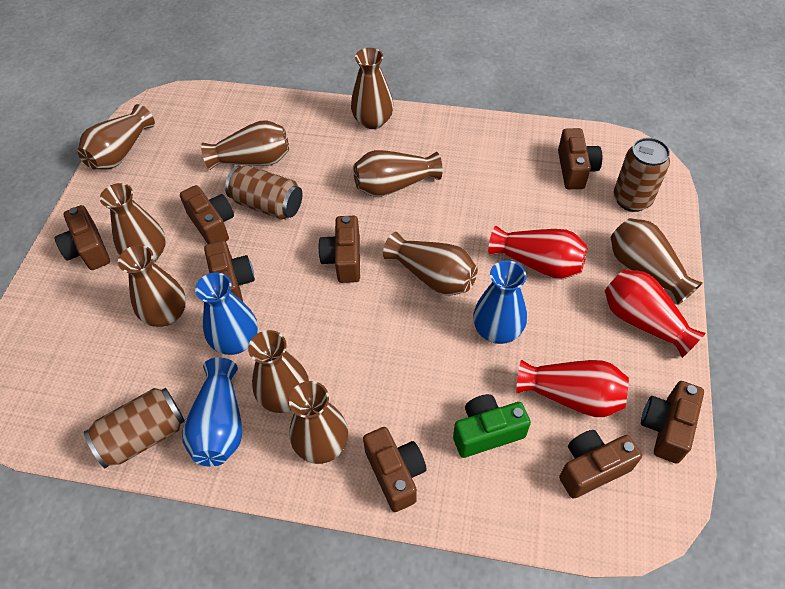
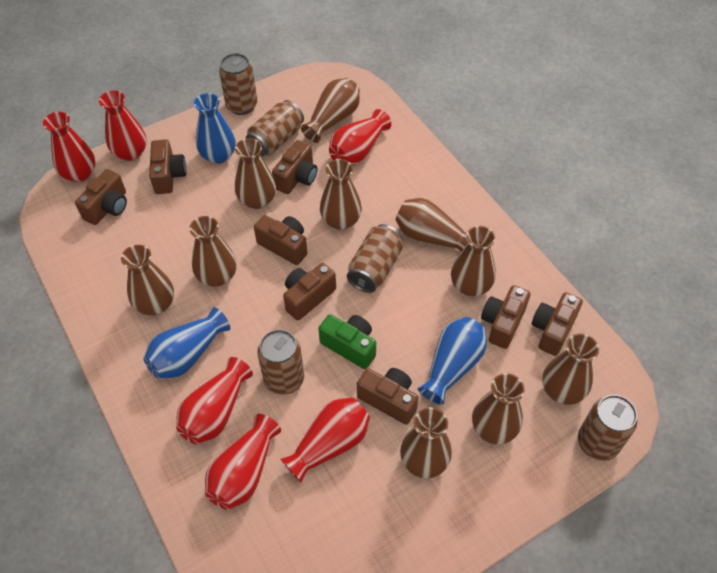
brown can: [84,388,185,468] [225,165,302,220] [614,137,670,212] = 3 -> [219,53,258,115] [246,100,304,156] [257,329,304,395] [347,224,403,293] [578,395,637,461] = 5
red vase: [488,226,588,279] [516,359,629,417] [605,269,706,358] = 3 -> [43,112,95,182] [99,90,147,161] [176,357,253,444] [205,414,281,510] [281,397,370,483] [329,109,391,165] = 6

